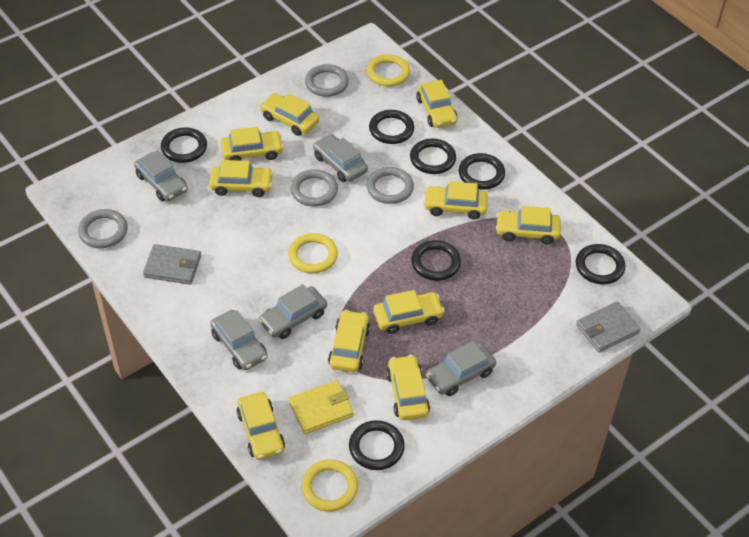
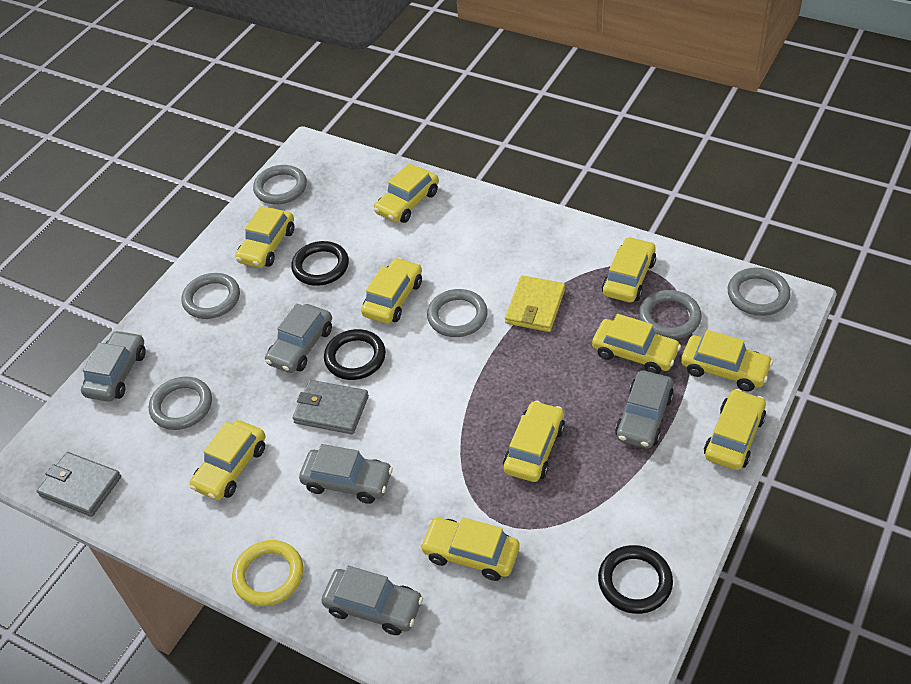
black ring: [161,127,207,163] [349,420,405,470] [369,110,414,144] [410,138,456,174] [411,240,461,281] [459,153,505,190] [576,244,625,284] = 7 -> [291,241,349,286] [324,329,386,380] [598,545,673,614] = 3
grey ring: [78,209,128,248] [290,169,338,207] [305,64,349,97] [367,167,414,204] = 4 -> [149,377,212,430] [182,273,240,319] [253,165,307,205] [427,289,488,337] [639,290,702,339] [728,268,791,316] = 6
yellow ring: [288,233,338,274] [301,460,358,512] [367,54,410,87] = 3 -> [232,540,304,606] = 1

